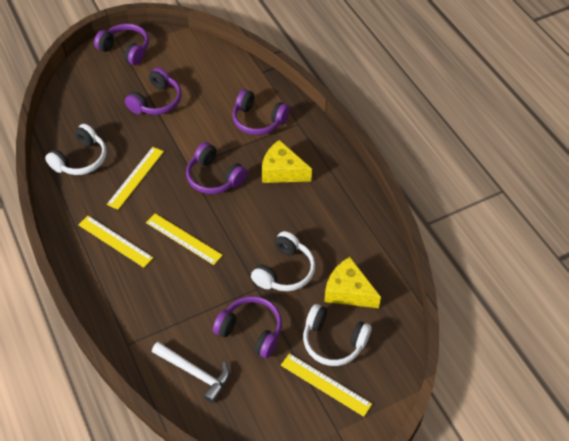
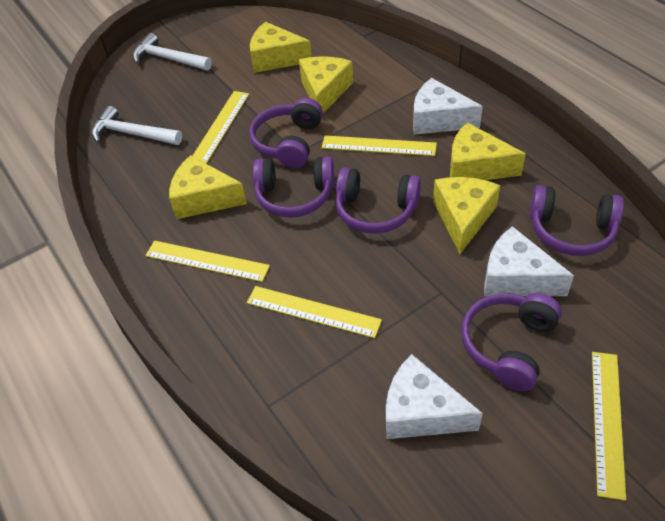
white cheese: none = 0 -> [386,354,483,439] [413,78,483,135] [484,226,574,296] = 3
white hammer: [152,342,229,403] = 1 -> [92,106,182,145] [133,33,212,70] = 2
white headphones: [45,124,107,175] [251,231,315,291] [303,304,372,366] = 3 -> none = 0
yellow cheese: [262,140,312,183] [324,257,381,308] = 2 -> [169,155,247,219] [250,22,312,73] [299,56,353,113] [433,177,500,254] [450,123,526,180] = 5
yellow ruler: [79,216,153,268] [107,147,164,210] [146,214,223,265] [281,353,372,417] = 4 -> [145,241,270,282] [193,91,249,164] [247,286,382,338] [321,135,437,156] [592,352,626,501] = 5

